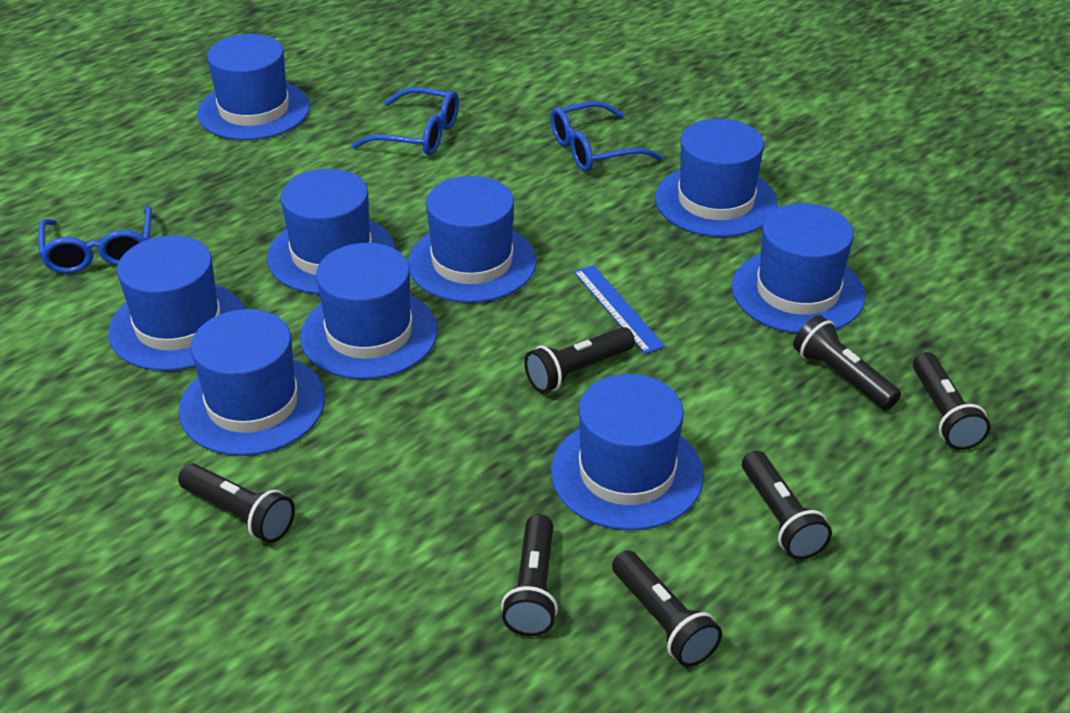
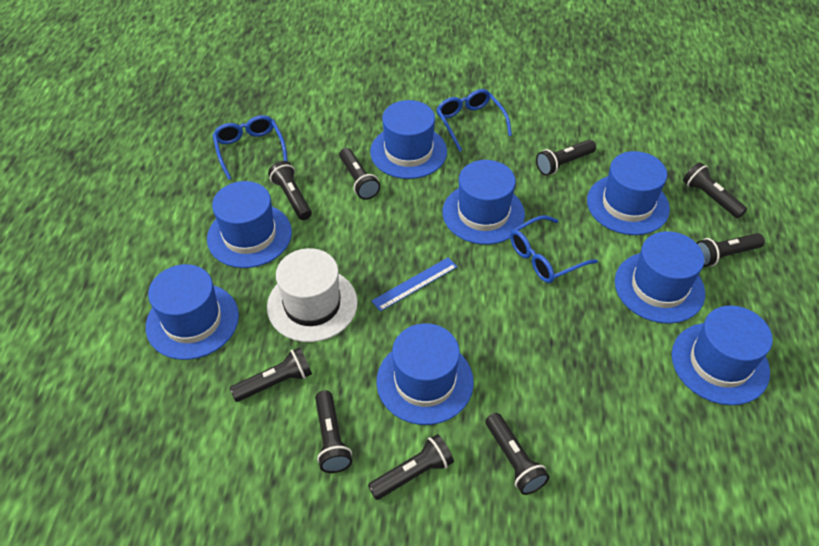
black flashlight: [178,463,295,543] [501,514,558,636] [524,327,635,393] [612,550,722,667] [742,451,832,560] [793,315,901,410] [913,352,991,450] = 7 -> [230,347,312,402] [268,161,312,220] [315,390,352,473] [339,148,380,200] [368,434,454,500] [486,413,549,495] [536,140,596,176] [683,162,747,218] [697,233,765,267] = 9
blue hat: [108,235,245,371] [179,309,325,456] [198,34,310,140] [267,169,396,294] [300,243,438,379] [408,176,537,303] [551,374,704,530] [655,119,778,237] [732,203,865,333] = 9 -> [146,264,239,360] [207,181,292,268] [370,100,447,179] [377,323,474,425] [443,160,525,245] [587,151,670,235] [615,231,705,324] [672,305,773,405] = 8
white hat: none = 0 -> [267,248,358,342] = 1

